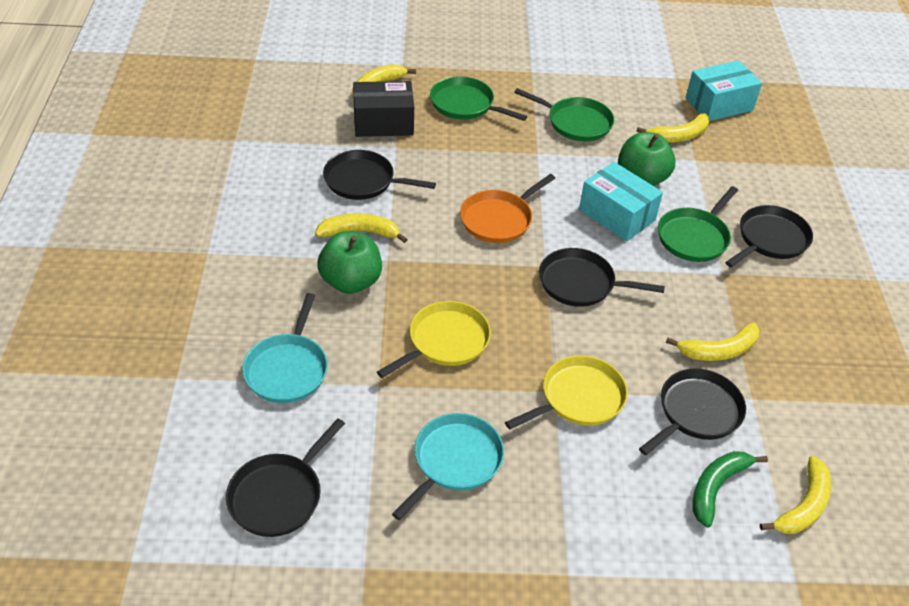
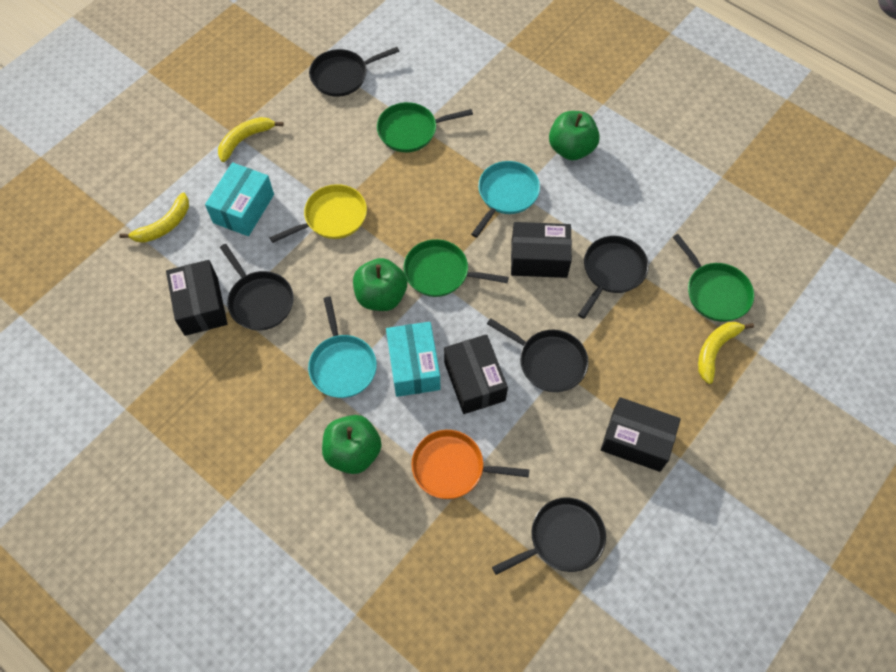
black box: [353,81,414,137] = 1 -> [166,260,227,336] [444,334,508,414] [511,222,572,278] [601,397,681,472] = 4
green apple: [317,231,382,294] [618,132,676,186] = 2 -> [322,415,382,474] [353,258,407,311] [549,111,600,160] = 3
green banana: [692,451,768,528] = 1 -> none = 0
yellow banana: [315,213,408,243] [352,64,416,99] [636,113,710,142] [666,323,759,361] [760,456,831,534] = 5 -> [119,192,189,243] [218,117,284,162] [698,322,754,384] = 3
yellow pan: [377,301,491,378] [505,355,628,429] = 2 -> [270,184,367,243] = 1

